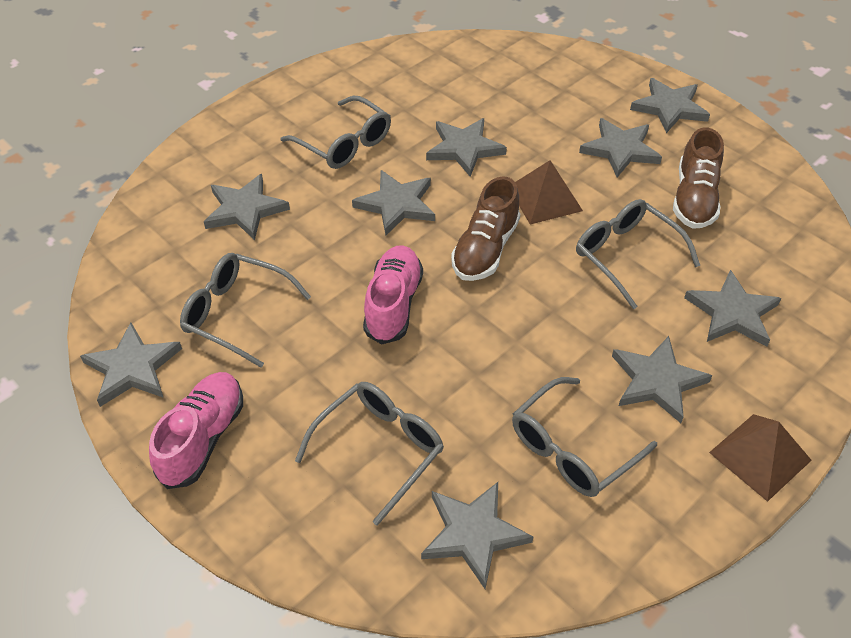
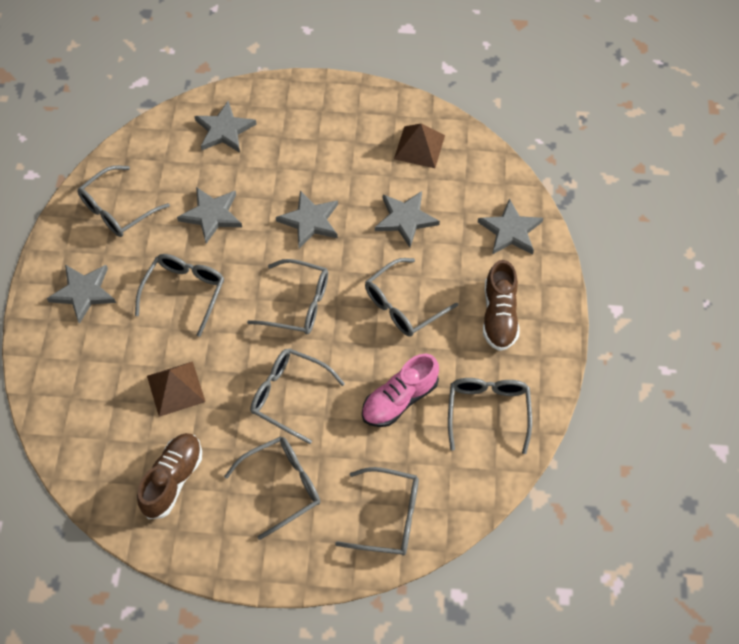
grey glasses: [180,253,311,368] [281,96,391,169] [295,382,444,526] [512,377,657,497] [576,199,700,309] = 5 -> [77,165,170,237] [135,254,224,337] [224,436,320,540] [247,259,328,334] [250,348,345,444] [335,467,419,555] [365,258,458,337] [448,378,532,454] = 8
grey star: [80,322,182,407] [204,174,290,240] [352,170,435,235] [421,482,533,589] [426,118,507,177] [579,118,662,177] [612,336,712,423] [630,78,710,133] [684,270,781,347] = 9 -> [47,265,116,324] [177,187,242,244] [194,101,257,153] [276,191,338,248] [375,191,440,247] [478,198,543,255] = 6
pink shoe: [149,372,243,489] [363,245,423,344] = 2 -> [362,354,439,427] = 1

